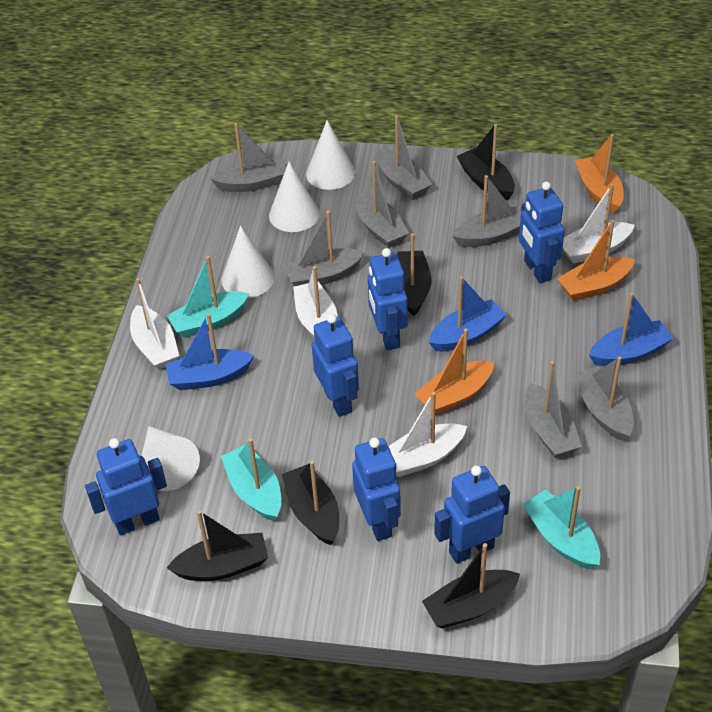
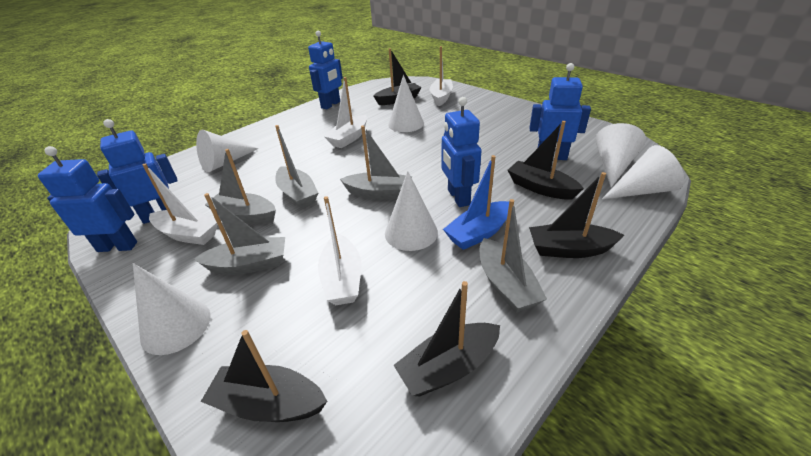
blue boat: [165,313,254,390] [429,276,507,351] [589,293,674,366] = 3 -> [443,155,509,250] = 1
blue robot: [85,438,167,536] [312,314,359,417] [352,438,401,541] [368,248,408,350] [434,465,510,564] [519,182,565,283] = 6 -> [38,146,137,252] [97,119,178,224] [308,31,343,109] [441,97,482,207] [529,63,591,160] = 5
grey boat: [210,123,286,192] [283,211,365,286] [356,161,409,248] [377,115,432,200] [452,175,521,247] [525,361,582,458] [574,356,634,441] = 7 -> [194,193,285,275] [205,149,276,224] [275,125,318,209] [340,126,412,199] [480,199,547,313] = 5
orange boat: [414,329,494,415] [557,220,635,301] [575,134,624,214] = 3 -> none = 0
turquoise boat: [167,256,249,338] [221,438,281,521] [522,486,600,569] = 3 -> none = 0
white cone: [141,426,200,491] [221,225,275,298] [269,162,320,232] [306,120,355,190] = 4 -> [133,263,211,355] [196,130,259,172] [385,171,438,251] [388,75,424,132] [595,123,646,188] [602,145,684,199] = 6

